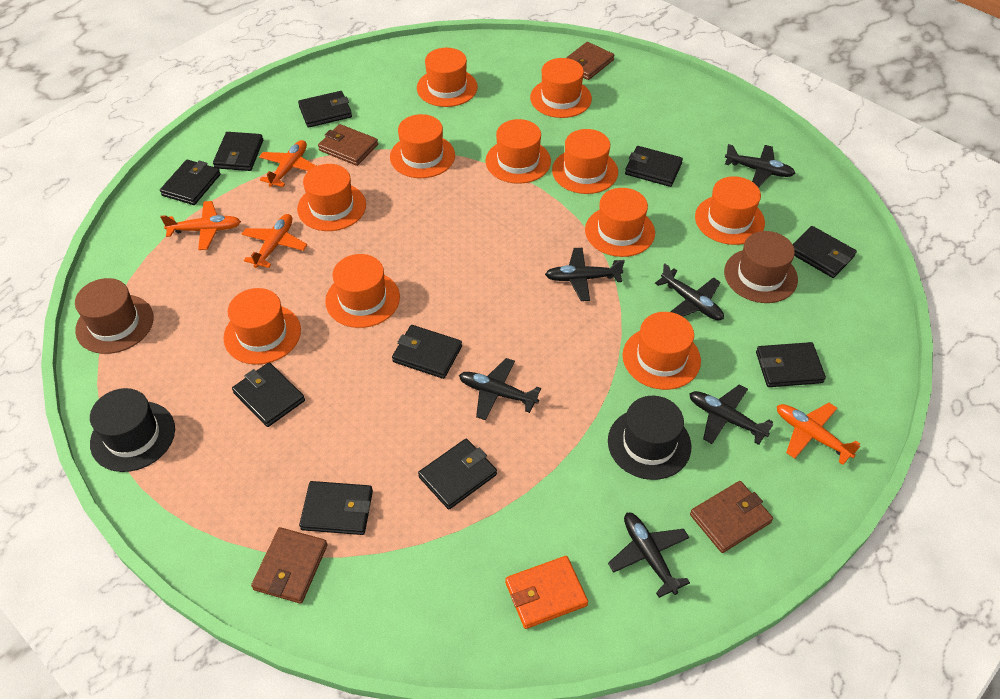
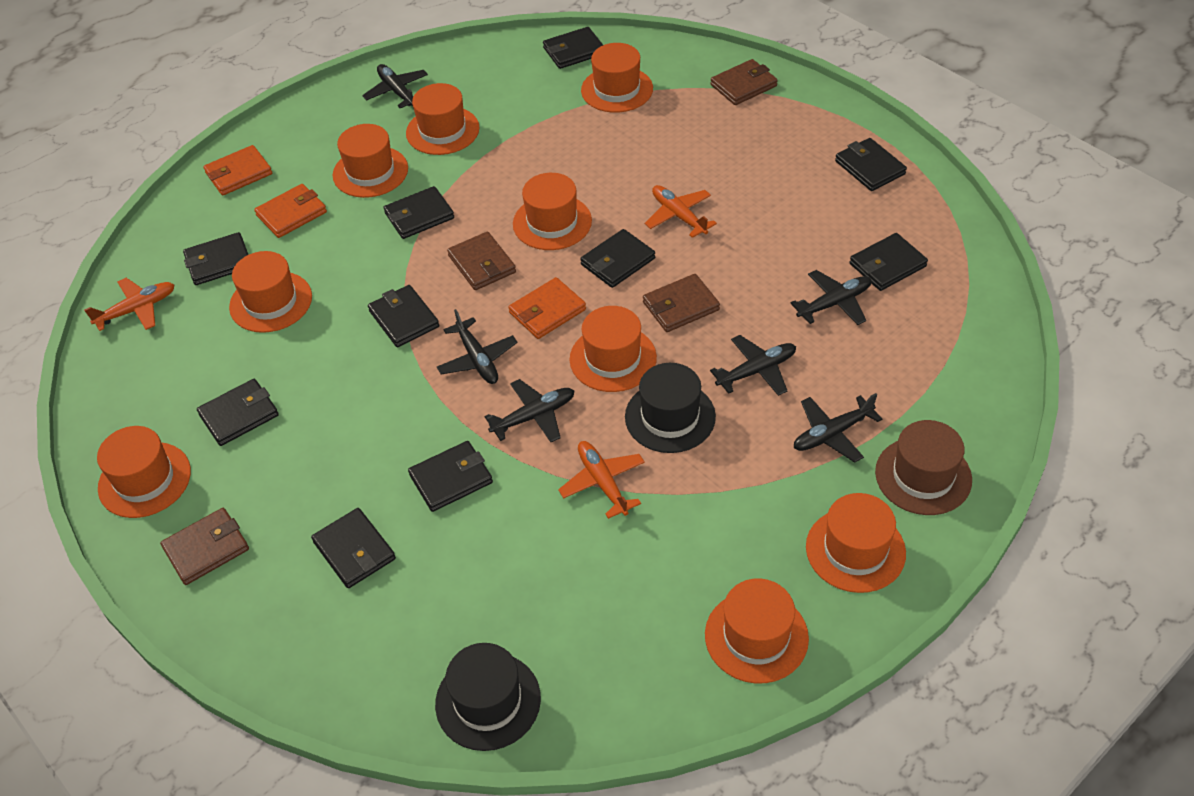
brown hat: [75,278,154,354] [724,231,798,303] = 2 -> [875,420,972,515] = 1
orange hat: [223,288,301,365] [297,164,366,231] [325,254,400,328] [390,114,455,178] [417,48,478,107] [485,119,551,184] [530,58,592,118] [552,129,618,194] [585,188,655,257] [623,312,701,390] [695,176,765,245] = 11 -> [97,426,191,518] [229,251,312,333] [333,124,408,198] [406,83,479,155] [513,173,592,250] [570,306,657,392] [581,43,653,113] [705,578,809,683] [806,493,906,593] = 9
orange plane: [160,201,241,250] [242,214,307,268] [259,140,316,187] [777,403,860,465] = 4 -> [84,278,174,331] [558,441,645,519] [645,185,717,238] = 3
orange wallet: [505,556,588,629] = 1 -> [203,145,272,195] [254,184,327,238] [508,277,586,339] = 3

